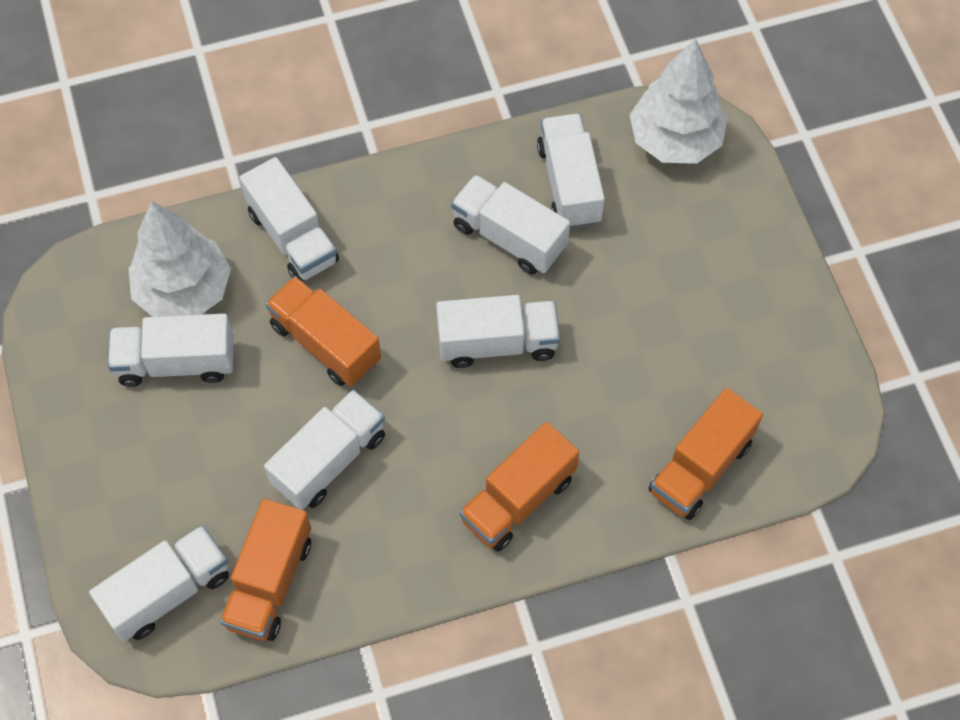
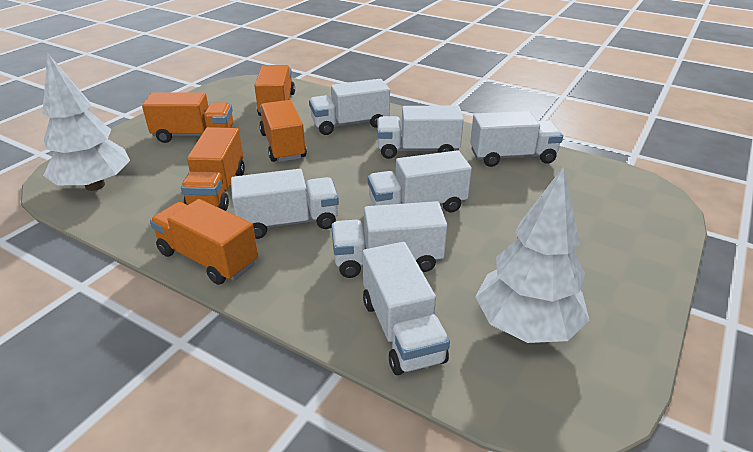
orange truck: [220,499,311,641] [265,276,381,387] [459,422,579,552] [648,388,763,520] = 4 -> [142,92,233,143] [150,199,258,285] [181,127,245,211] [254,65,295,116] [259,100,307,162] = 5

